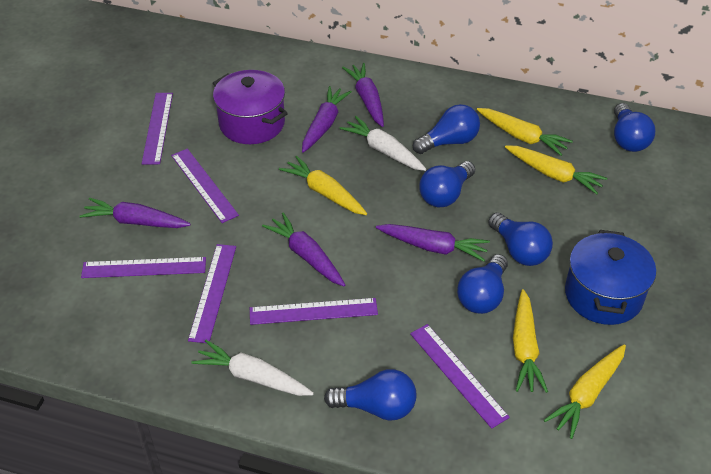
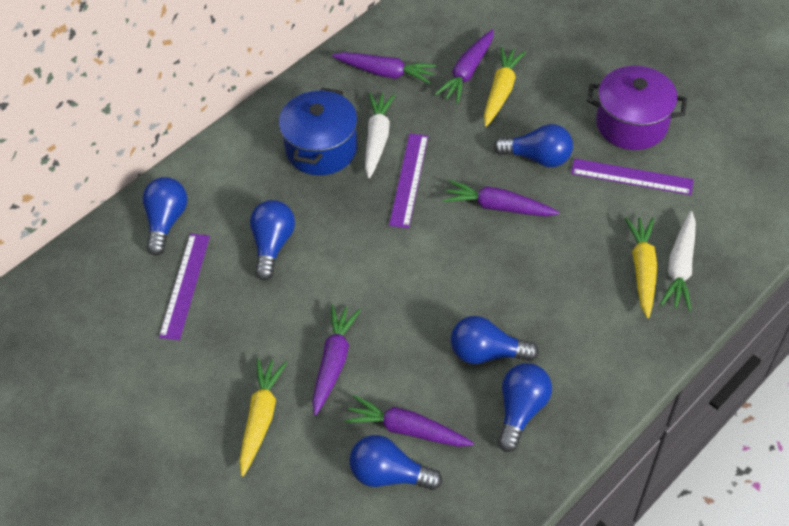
purple ruler: [81,257,206,278] [142,93,173,164] [171,149,239,223] [188,244,236,343] [250,298,378,325] [410,324,510,429] = 6 -> [159,234,210,340] [389,133,428,228] [571,159,694,195] = 3
yellow carrot: [279,156,367,215] [477,108,573,156] [505,145,607,194] [513,289,548,393] [544,344,626,439] = 5 -> [239,358,287,476] [484,47,526,127] [625,217,658,318] = 3

